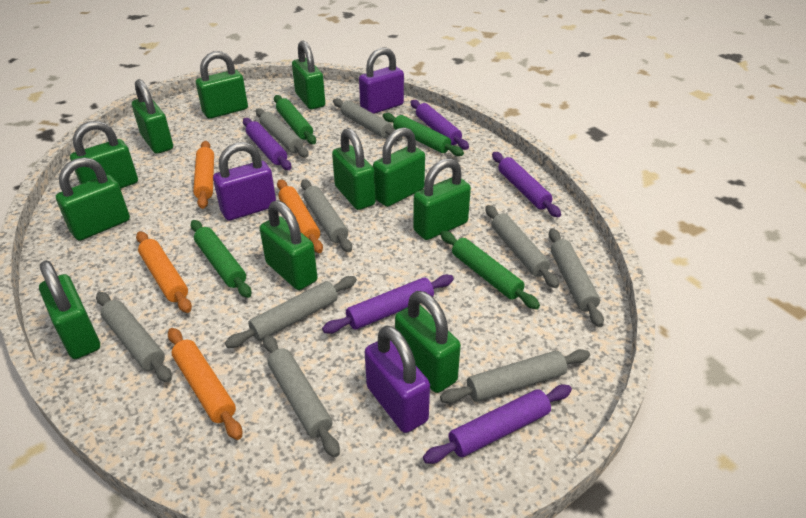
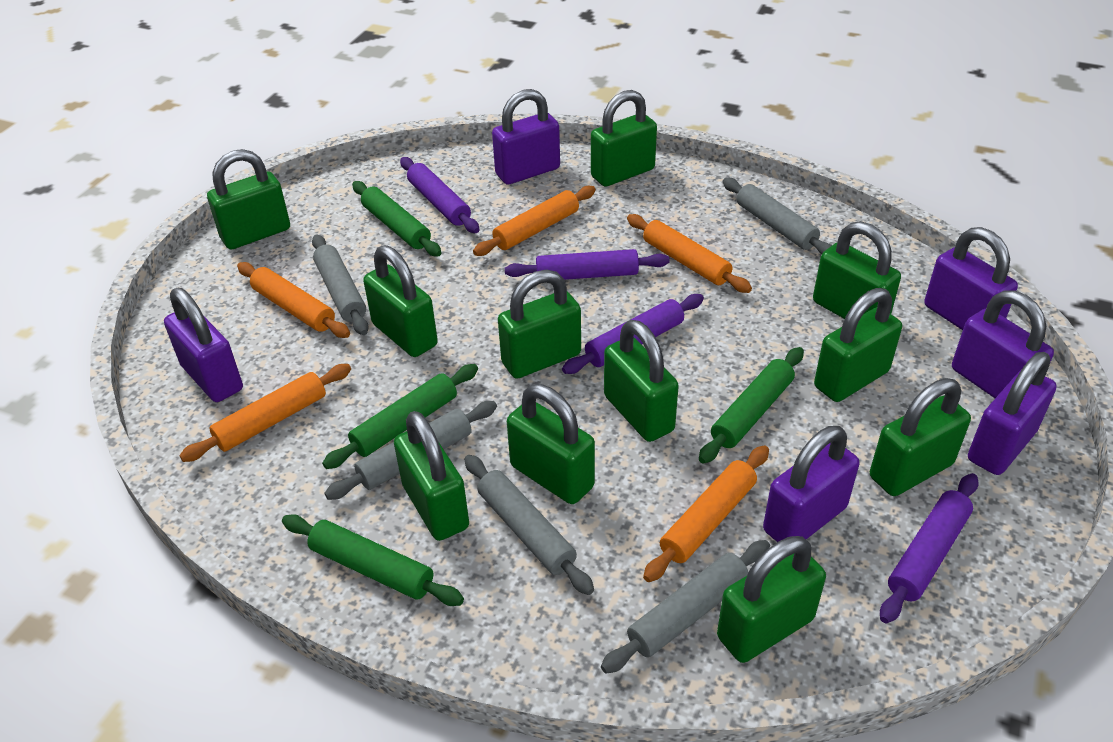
grey rolling pin: [96,292,172,382] [225,276,357,348] [256,108,309,157] [263,335,340,457] [301,179,352,252] [333,98,402,141] [440,349,590,404] [485,205,559,288] [549,229,604,327] = 9 -> [312,235,369,335] [324,401,497,500] [464,455,594,595] [601,540,770,674] [723,178,832,255] = 5
orange rolling pin: [136,231,192,313] [168,328,242,440] [193,141,214,209] [277,179,323,253] = 4 -> [179,364,351,462] [237,262,350,338] [473,186,596,256] [627,214,752,293] [643,445,769,582] = 5
purple padlock: [213,142,276,221] [359,47,404,114] [365,325,430,433] = 3 -> [164,288,243,402] [492,89,560,184] [763,426,859,542] [925,227,1018,330] [952,290,1054,398] [968,352,1057,475] = 6
purple rolling pin: [243,118,291,170] [322,275,454,334] [410,100,469,150] [423,385,572,464] [492,152,561,217] = 5 -> [400,157,479,233] [505,249,670,280] [562,294,704,374] [880,473,979,624] = 4

